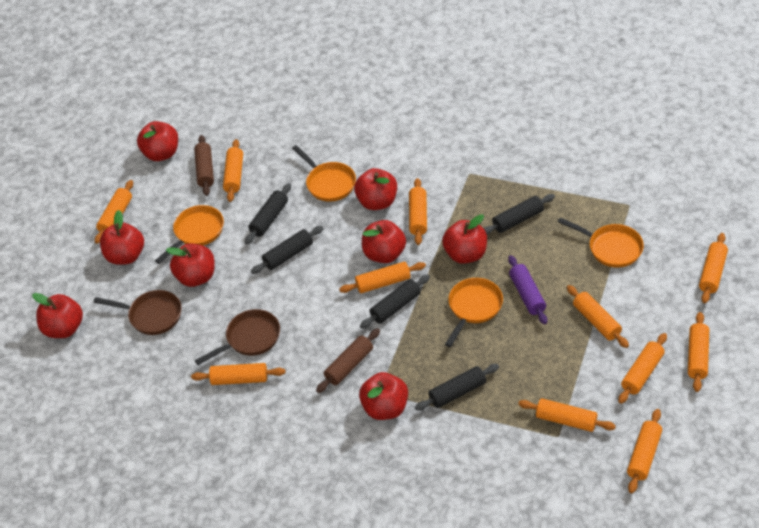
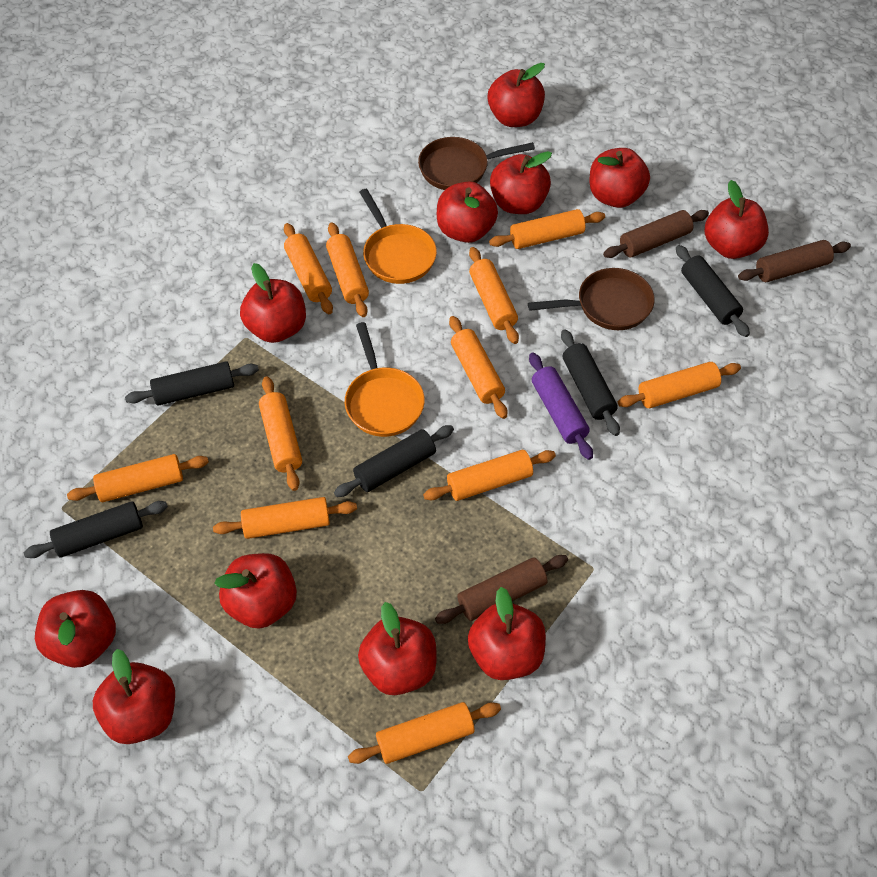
brown rolling pin: [194,135,214,196] [316,328,380,393] = 2 -> [435,555,568,624] [603,210,709,258] [738,240,851,282] = 3
orange pan: [155,205,224,264] [292,145,356,202] [445,278,503,347] [558,217,644,268] = 4 -> [345,322,425,437] [359,189,437,284] = 2
red apple: [32,293,83,338] [100,210,144,265] [137,121,178,161] [166,243,215,287] [354,168,397,210] [359,372,408,420] [362,220,406,263] [442,214,487,264] = 8 -> [35,590,116,668] [93,649,175,744] [214,553,297,629] [240,263,306,343] [358,602,437,695] [437,181,498,243] [468,587,546,680] [488,63,545,127] [490,151,552,214] [589,148,650,208] [705,180,769,259] = 11

